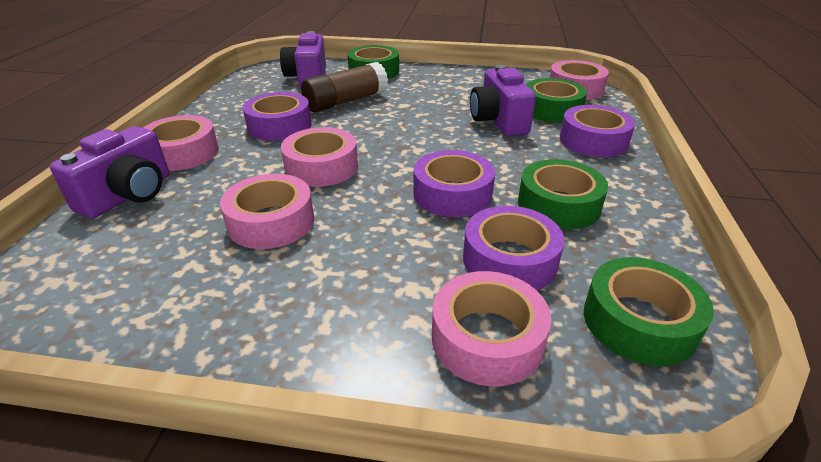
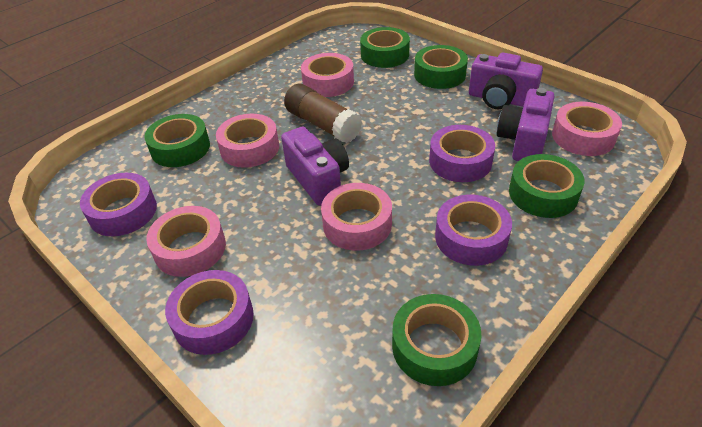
green tape: [347,45,399,79] [518,159,608,230] [526,78,587,123] [584,257,714,366] = 4 -> [144,114,210,167] [360,27,410,68] [392,294,482,386] [414,45,468,89] [509,154,584,218] = 5

